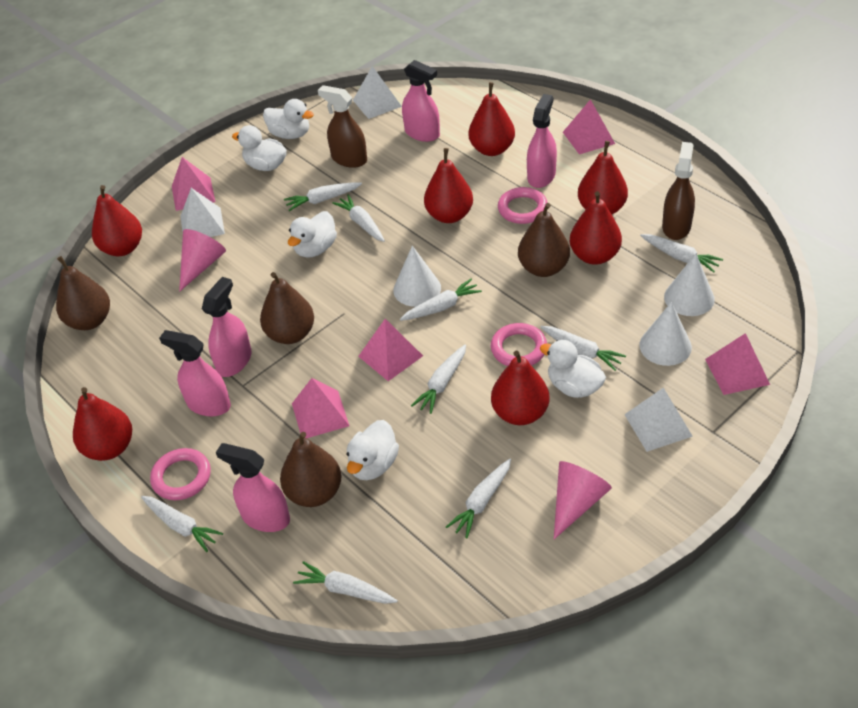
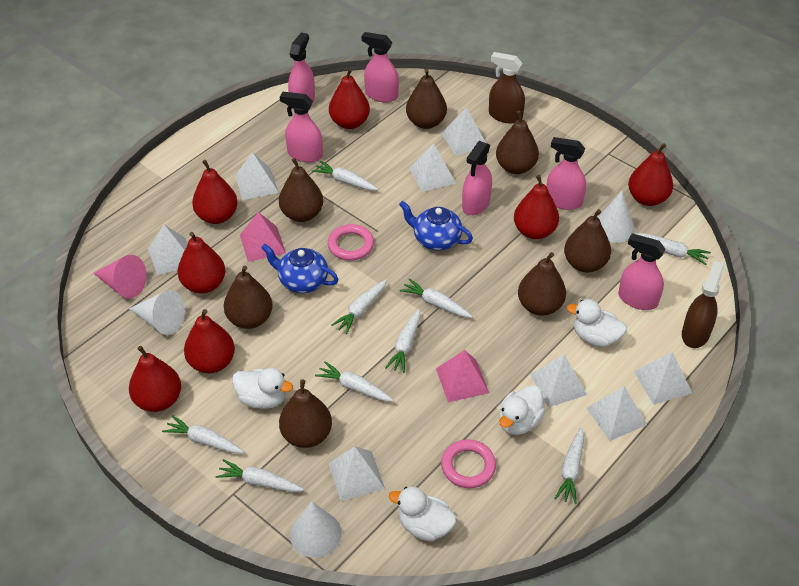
blue teapot: none = 0 -> [261,244,339,293] [399,201,473,251] = 2
brown pear: [56,256,110,330] [260,272,314,344] [280,432,341,507] [518,203,570,277] = 4 -> [224,266,273,329] [279,158,323,222] [279,379,332,448] [406,69,447,129] [496,111,539,174] [518,252,566,316] [564,209,611,273] = 7
pink cone: [179,229,226,292] [554,461,612,539] = 2 -> [93,255,147,299] = 1
pink pyramid: [172,157,215,211] [292,378,349,438] [358,319,423,381] [563,99,615,154] [705,333,770,395] = 5 -> [240,212,286,262] [436,350,489,402] = 2
pink ring: [150,448,211,500] [491,323,547,366] [498,187,548,224] = 3 -> [328,224,374,261] [441,439,496,488] = 2
pink spray bottle: [159,330,231,416] [202,277,252,377] [216,443,290,532] [402,60,440,142] [527,94,557,188] = 5 -> [280,92,323,162] [288,32,315,110] [362,32,399,102] [462,141,492,215] [546,137,586,210] [618,233,666,310] = 6
white duck: [232,125,287,171] [263,99,314,139] [288,211,337,258] [346,420,399,480] [540,340,606,398] = 5 -> [232,368,293,409] [389,487,457,542] [499,385,545,435] [567,299,627,347] = 4
white pyramid: [180,188,225,237] [353,66,402,119] [624,387,693,452] = 3 -> [148,224,188,275] [235,152,279,200] [328,446,385,501] [409,143,456,192] [441,107,486,155] [530,354,587,407] [586,386,647,441] [634,352,692,405] = 8

